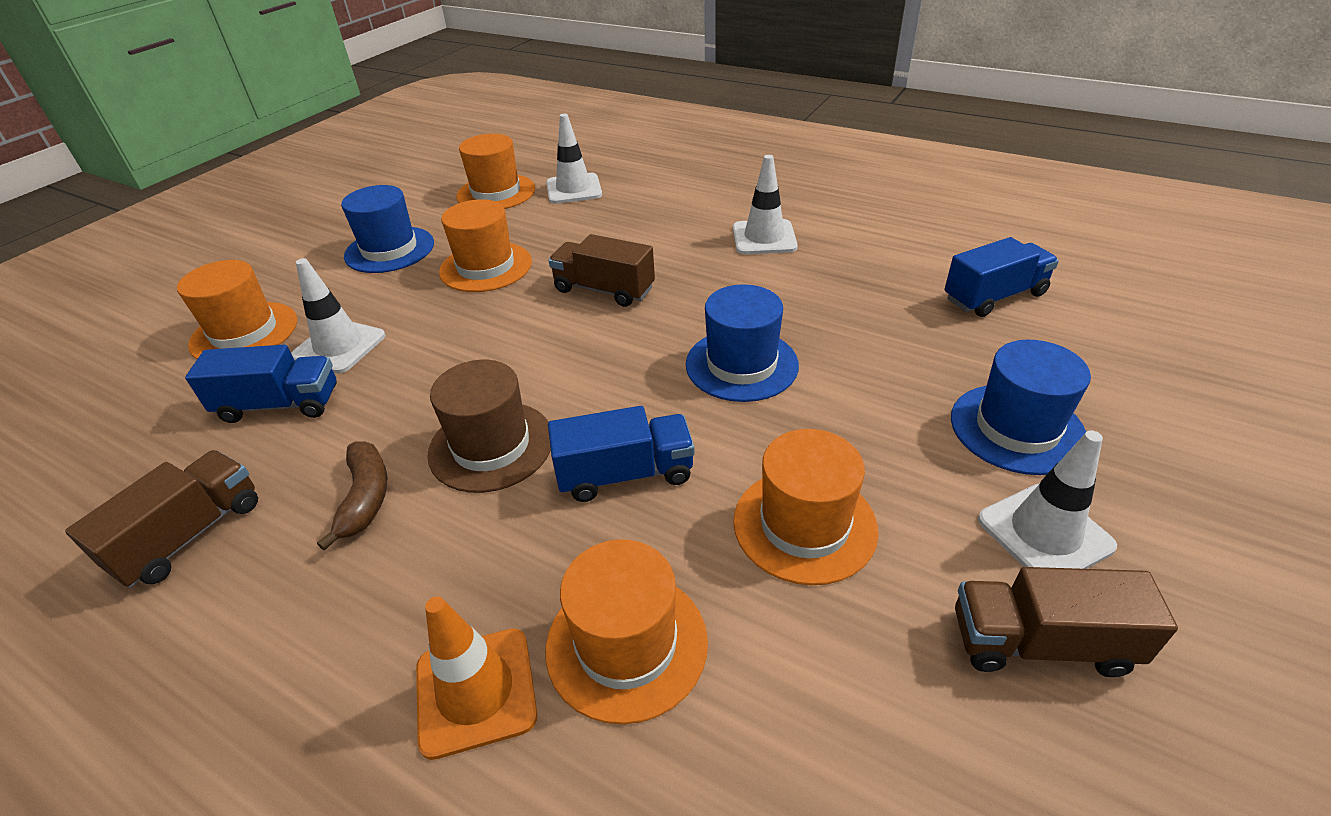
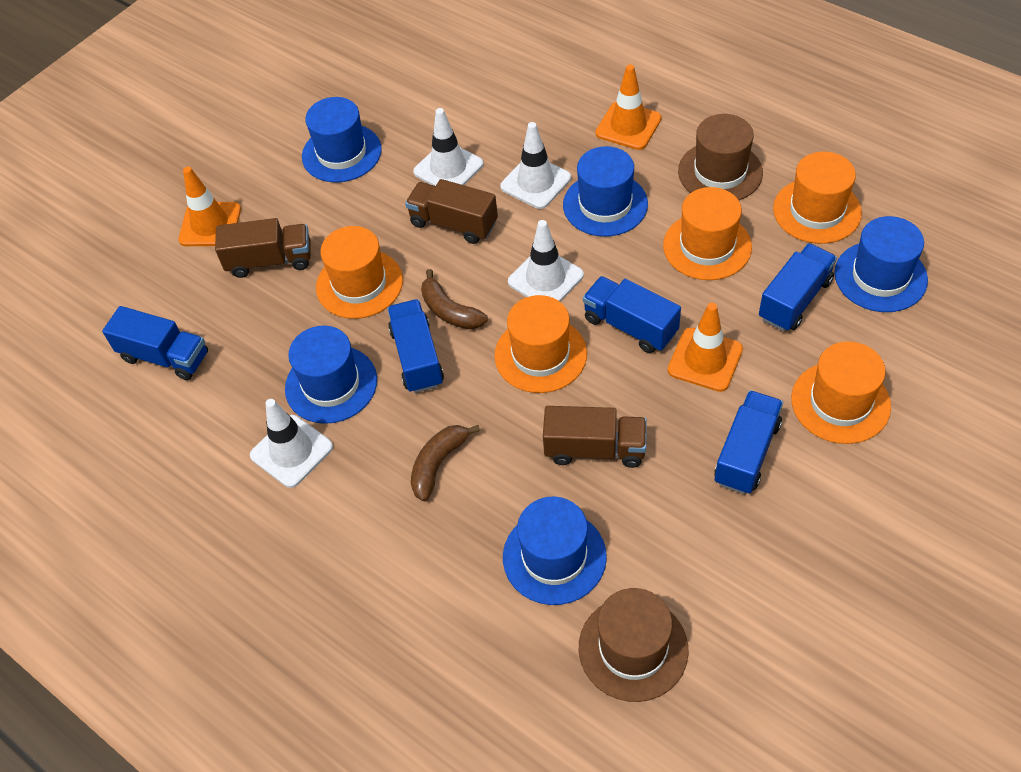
blue hat: [341,185,434,273] [686,284,799,402] [951,340,1091,475] = 3 -> [285,326,377,424] [302,97,382,182] [503,497,607,605] [563,146,648,237] [834,216,928,312] = 5
blue truck: [185,345,337,423] [548,406,695,502] [944,237,1059,317] = 3 -> [102,306,208,380] [387,299,444,393] [583,276,681,353] [714,390,783,494] [759,243,837,331] = 5
brown banana: [317,441,387,551] = 1 -> [411,425,480,501] [421,269,488,329] = 2
brown hat: [428,360,551,493] = 1 -> [579,588,689,702] [678,114,763,200] = 2
orange traffic cone: [416,596,537,760] = 1 -> [178,167,241,246] [595,64,662,150] [668,303,743,392] = 3

